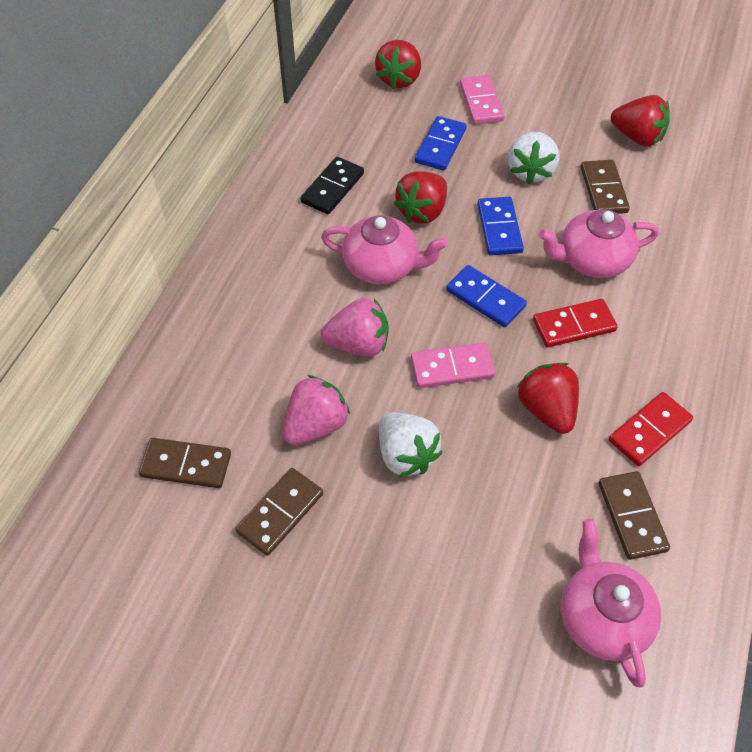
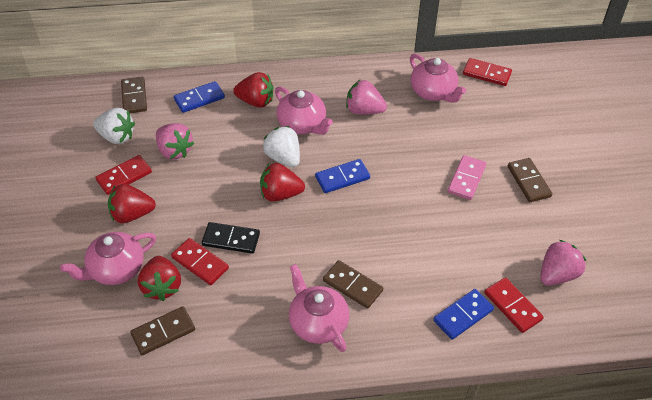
pink domino: [411,343,495,388] [460,75,505,124] = 2 -> [448,155,486,200] = 1
pink strawberry: [283,375,350,445] [321,298,389,357] = 2 -> [156,123,194,159] [346,79,387,115] [540,240,586,285] = 3
pink teapot: [321,215,448,284] [538,210,659,278] [561,519,661,688] = 3 -> [60,232,156,285] [275,86,333,135] [289,264,349,352] [410,54,466,103] = 4
red domino: [533,299,618,347] [609,392,693,466] = 2 -> [95,155,152,195] [171,238,229,285] [463,58,512,86] [485,277,544,333] = 4

